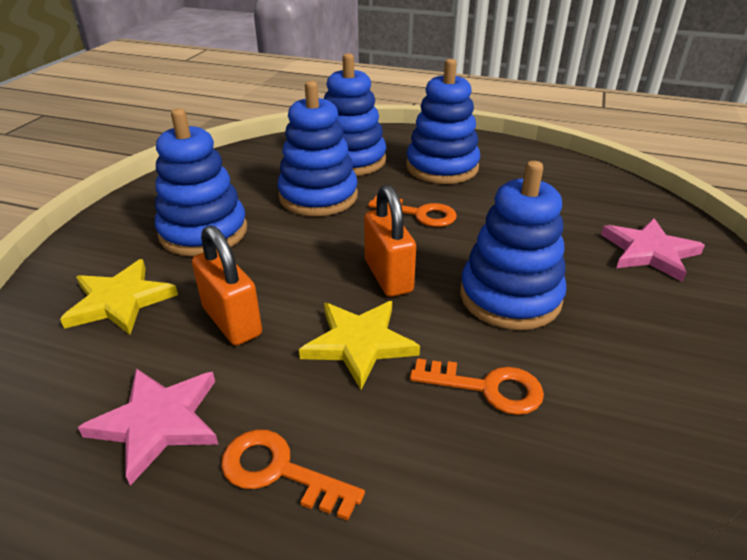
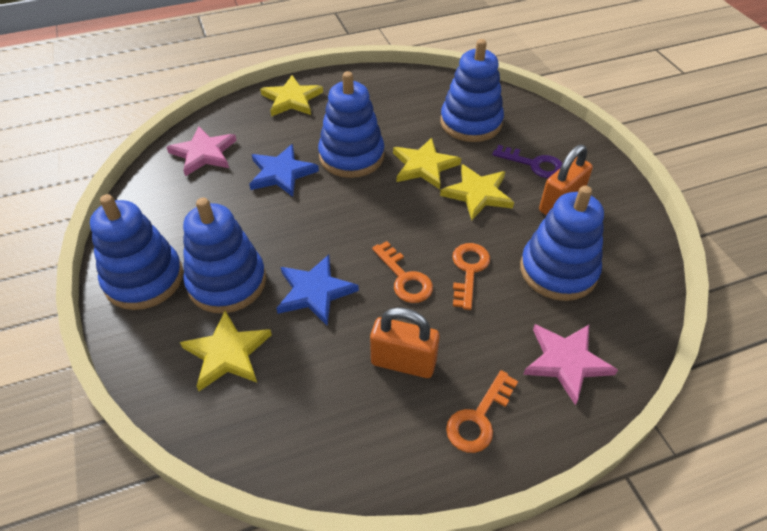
blue star: none = 0 -> [249,144,319,197] [277,255,359,326] = 2
purple key: none = 0 -> [492,145,562,178] = 1
yellow star: [60,259,178,335] [299,301,420,390] = 2 -> [180,311,272,391] [260,75,323,117] [393,138,461,189] [440,164,514,220] = 4

